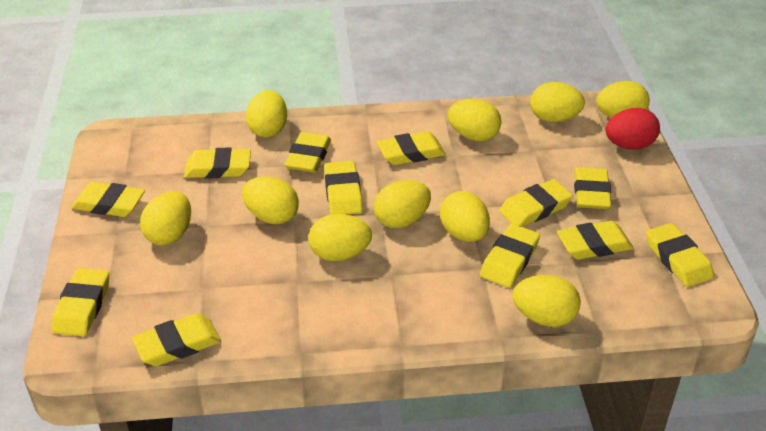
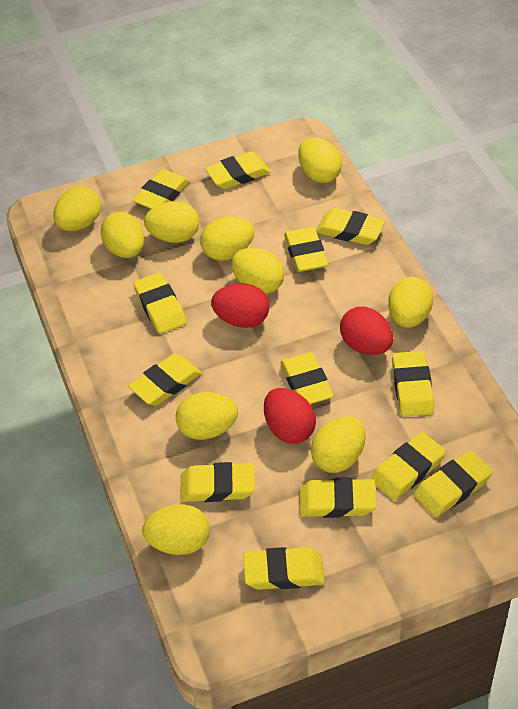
red egg: [605,108,660,150] = 1 -> [211,283,269,328] [264,388,316,444] [340,307,393,355] = 3
yellow eraser: [51,268,109,336] [71,182,145,217] [132,313,221,366] [184,148,251,179] [285,132,331,173] [324,161,363,215] [377,131,446,165] [480,224,540,287] [499,179,573,227] [557,221,633,260] [574,167,612,209] [646,223,714,287] = 12 -> [128,354,202,406] [132,169,190,209] [133,273,187,334] [180,462,255,502] [205,152,271,189] [243,547,325,590] [280,352,334,404] [284,227,328,272] [299,478,376,518] [316,208,385,245] [371,432,446,500] [392,351,434,417] [414,450,493,517] = 13

